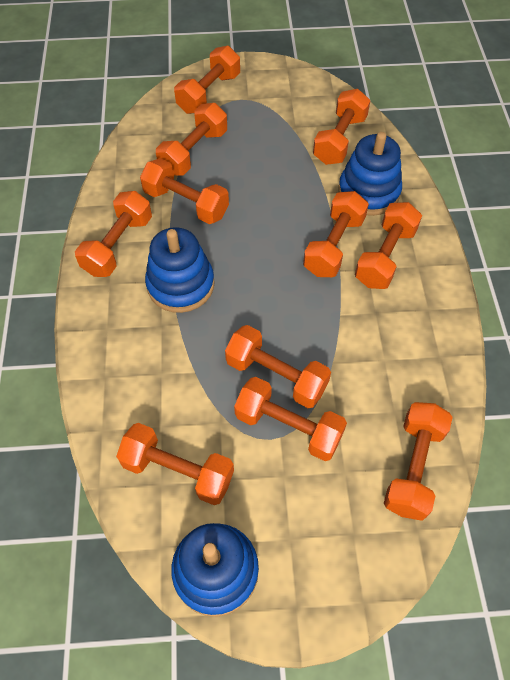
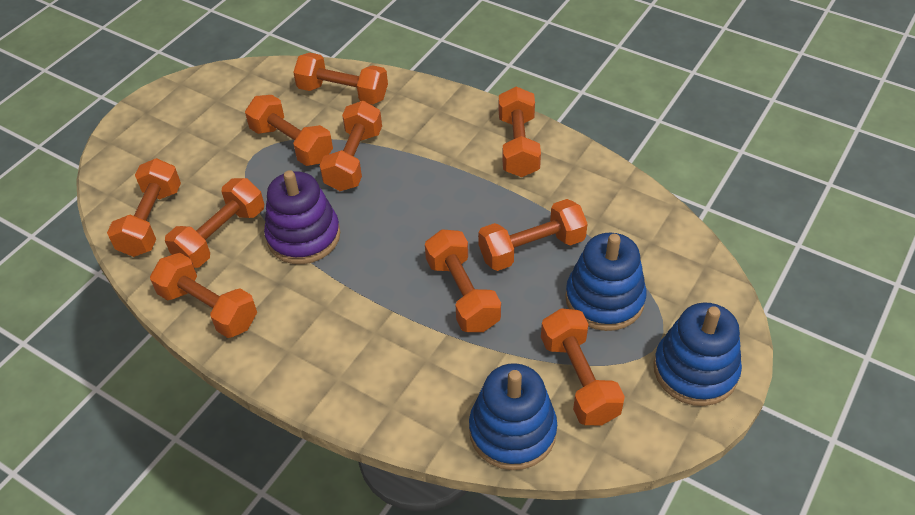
orange dumbbell: [75,191,152,277] [116,423,234,505] [140,158,229,224] [156,103,227,176] [174,46,240,114] [225,325,331,408] [234,377,347,461] [303,191,369,277] [313,89,371,165] [355,202,422,289] [384,402,453,521] = 11 -> [107,158,181,257] [150,253,257,338] [165,178,264,268] [245,95,333,166] [293,53,388,105] [320,101,382,191] [425,229,501,332] [478,199,588,271] [499,87,541,177] [541,308,625,425] = 10
purple stacking toy: none = 0 -> [264,170,340,264] = 1

